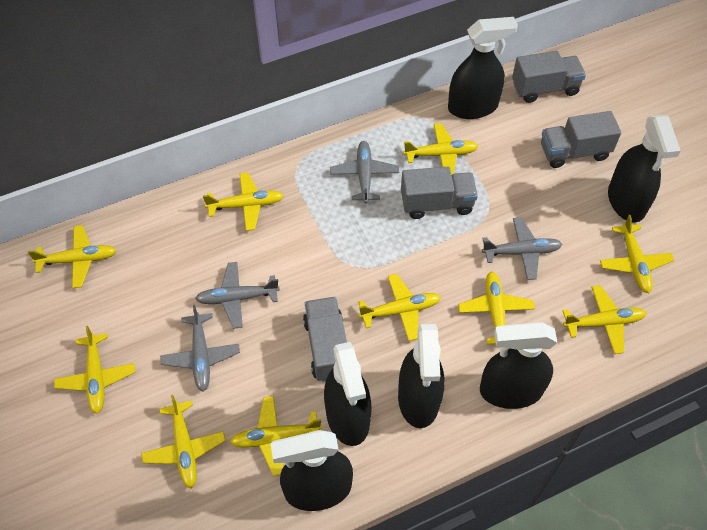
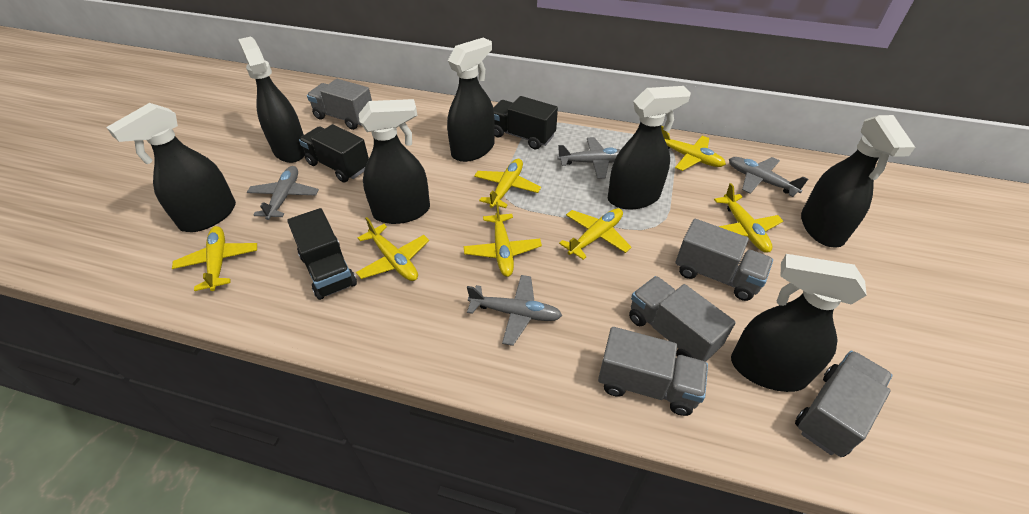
black spray bottle: [270,430,353,511] [324,342,372,446] [398,324,444,428] [448,17,518,119] [480,322,557,409] [608,115,681,222] = 6 -> [106,103,236,232] [238,36,305,163] [359,99,430,224] [447,37,495,162] [608,86,691,210] [731,254,867,392] [801,115,915,248] = 7
black truck: none = 0 -> [287,208,357,300] [299,124,369,183] [493,96,558,150] = 3
grey truck: [303,297,347,382] [401,167,478,219] [512,51,586,103] [541,111,621,168] = 4 -> [307,79,372,130] [598,327,708,416] [629,276,736,362] [676,219,773,301] [795,351,892,457] = 5
yellow plane: [28,225,117,288] [54,326,135,414] [141,395,226,488] [203,173,284,231] [230,396,322,476] [358,274,441,341] [403,123,478,175] [458,272,535,344] [563,285,646,354] [600,215,674,293] = 10 -> [172,226,257,291] [356,217,429,281] [464,202,542,277] [474,159,541,208] [559,208,631,260] [661,126,726,171] [714,183,783,253] = 7

